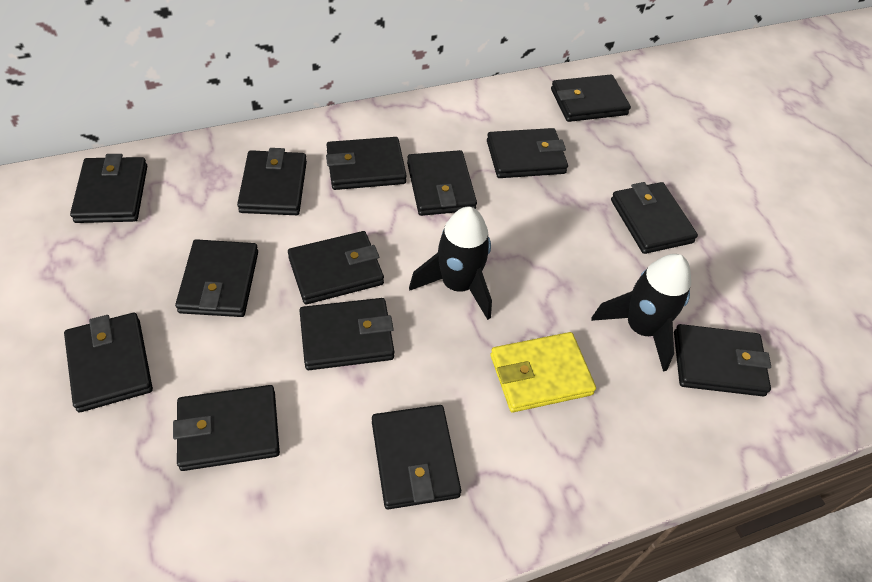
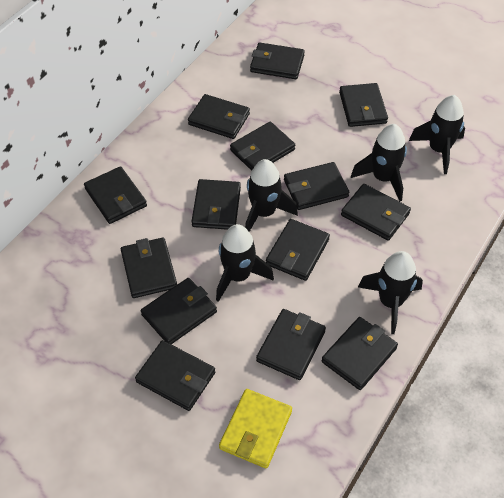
black rocket: [409,207,492,320] [591,254,691,372] = 2 -> [216,224,274,302] [245,159,298,232] [351,124,407,201] [358,251,423,334] [409,95,465,174] = 5

